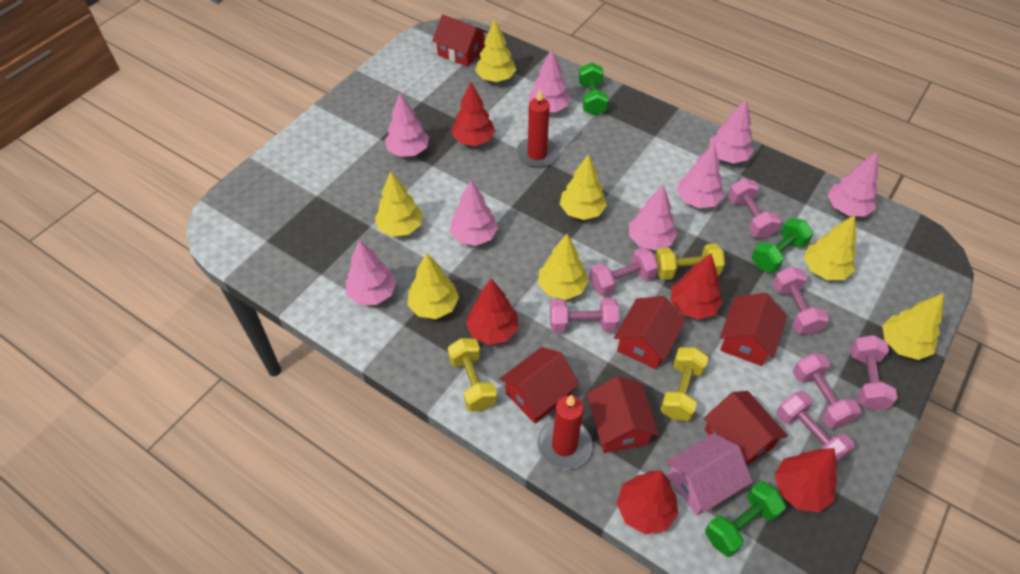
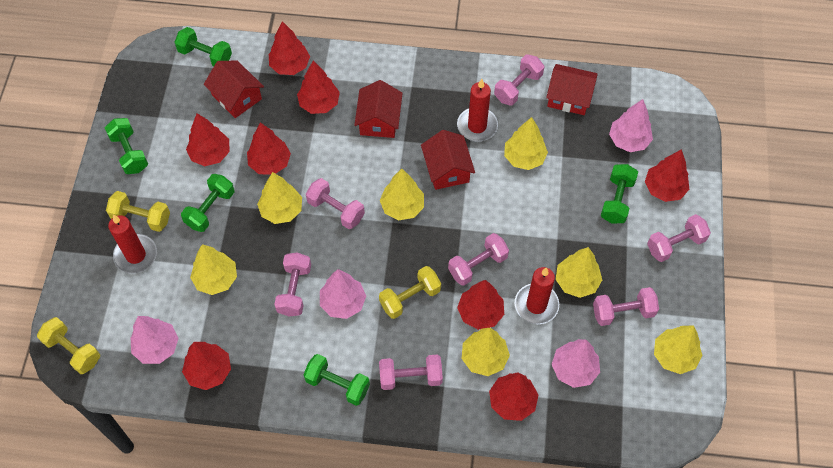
green dumbbell: [579,62,609,116] [705,481,786,557] [752,218,813,273] = 3 -> [105,118,148,174] [174,27,232,66] [181,174,234,232] [304,354,370,406] [601,164,638,223] = 5
pink house: [666,433,752,515] = 1 -> none = 0
pink tree: [346,240,397,305] [385,93,429,157] [450,180,498,246] [528,49,570,112] [629,185,677,251] [677,143,724,208] [709,99,754,164] [828,151,878,217] = 8 -> [131,316,179,364] [320,269,366,319] [552,339,600,388] [609,99,653,152] = 4
red candle: [516,89,559,168] [537,395,593,469] = 2 -> [108,215,157,273] [457,79,498,141] [515,267,559,324] = 3
red house: [432,15,488,67] [500,347,579,424] [587,376,659,453] [614,296,686,369] [704,391,788,465] [720,293,787,366] = 6 -> [204,61,264,118] [354,80,403,138] [421,130,475,190] [546,64,598,115] = 4
red tree: [452,82,495,146] [466,279,518,345] [617,471,678,535] [671,253,723,320] [775,448,837,512] = 5 -> [182,342,231,390] [186,113,230,166] [247,122,291,175] [269,21,310,75] [297,61,340,114] [457,280,504,330] [489,372,539,421] [645,149,689,202] = 8

